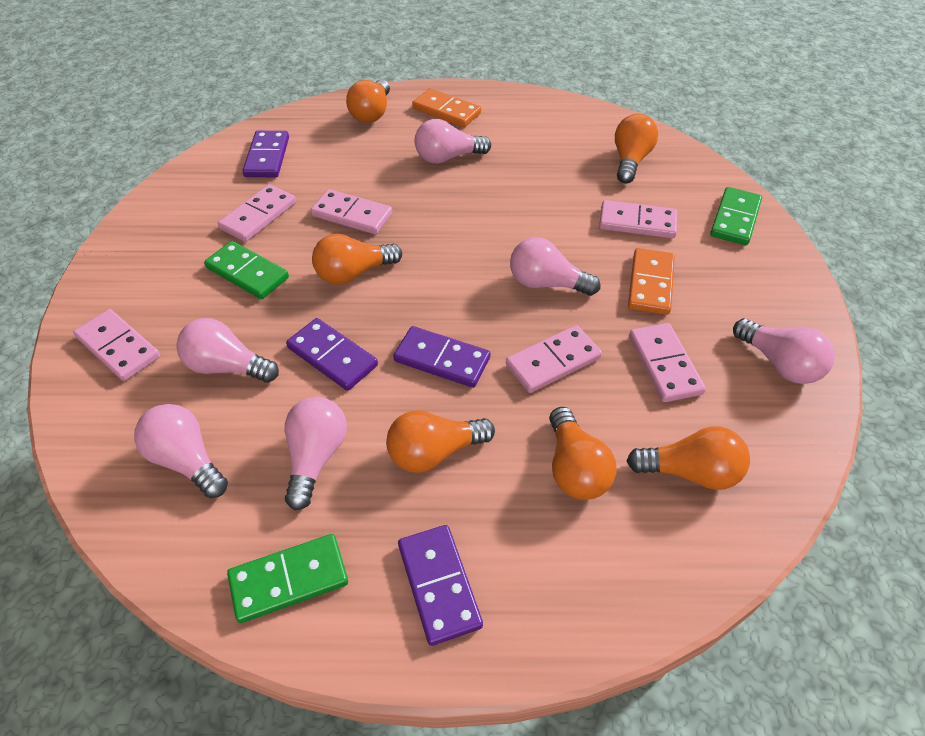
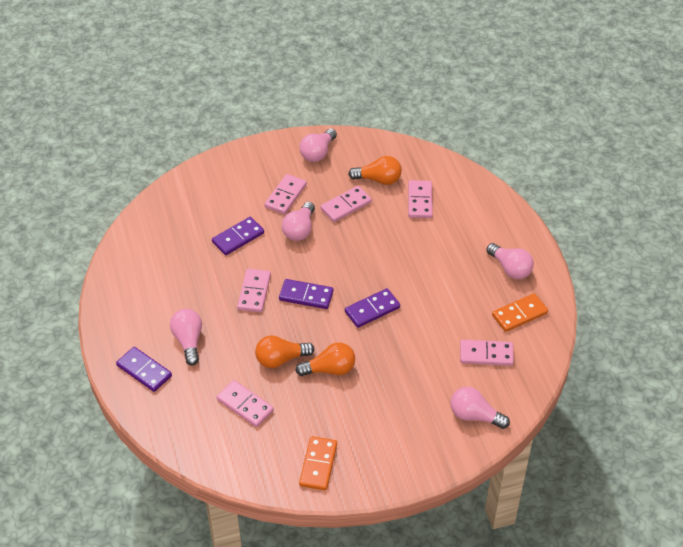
green domino: [204,241,289,299] [227,534,348,623] [710,187,762,245] = 3 -> none = 0
orange light bulb: [312,234,402,285] [346,79,390,123] [386,410,495,473] [549,407,616,500] [615,114,658,183] [627,427,750,490] = 6 -> [255,335,314,368] [295,342,355,376] [348,156,402,185] = 3
pink light bulb: [134,404,228,498] [176,318,279,383] [285,397,347,510] [415,119,491,164] [510,237,601,296] [733,318,835,384] = 6 -> [170,309,202,366] [282,202,315,241] [300,129,337,162] [450,387,510,429] [486,243,534,279] = 5

